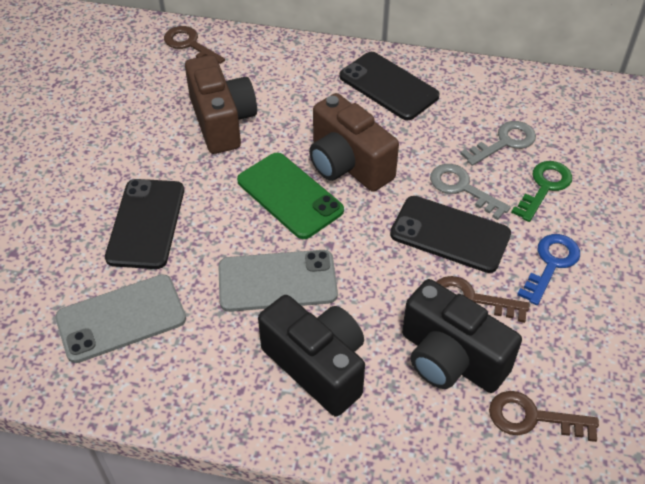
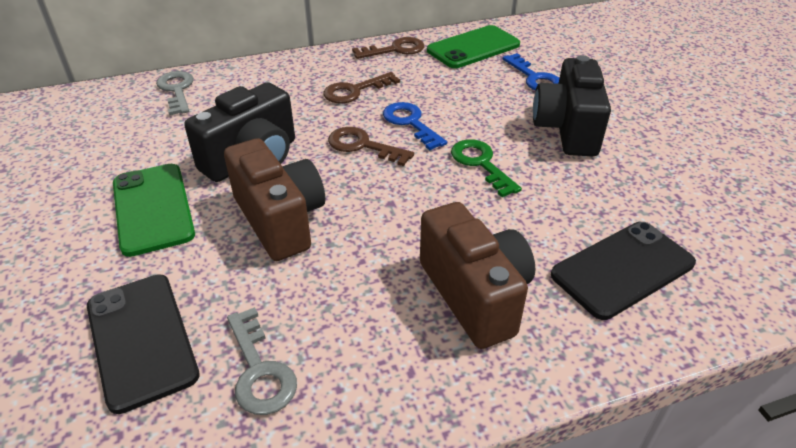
black phone: [105,179,184,269] [339,52,440,120] [390,196,511,273] = 3 -> [87,274,200,414] [551,222,696,320] = 2
blue key: [517,234,580,305] = 1 -> [383,102,447,150] [502,53,559,91] = 2
green phone: [237,153,344,239] = 1 -> [113,164,195,257] [427,25,520,68] = 2
grey phone: [55,275,186,363] [218,250,338,312] = 2 -> none = 0

